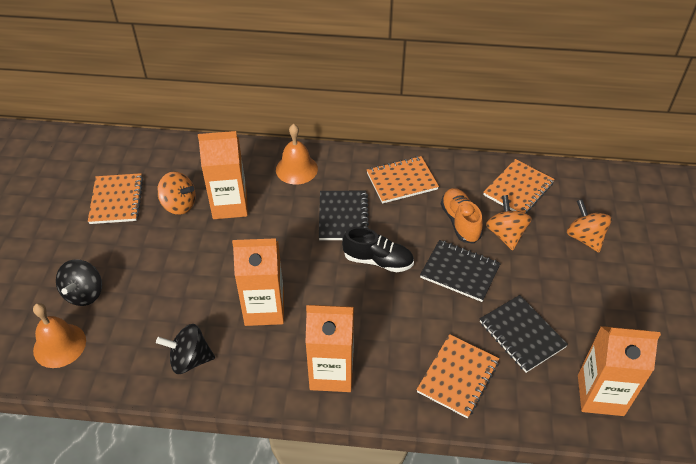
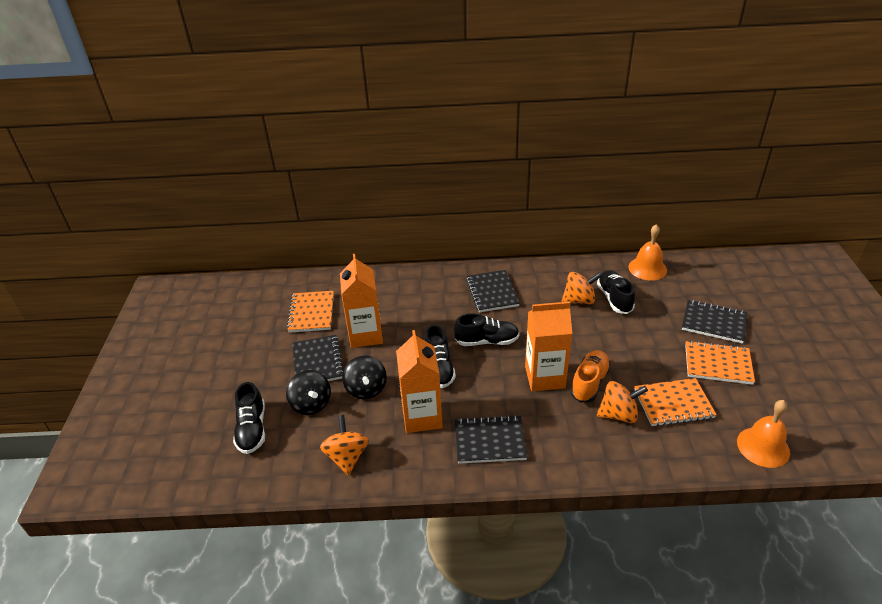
black notebook: [319,191,369,240] [420,240,501,302] [480,295,568,373] = 3 -> [292,335,343,381] [455,415,527,464] [466,270,520,312] [682,300,748,344] = 4
black shoe: [342,227,414,273] = 1 -> [233,382,265,454] [424,324,456,388] [454,314,519,346] [597,270,635,314] = 4
orange carton: [198,131,248,219] [232,238,284,326] [305,305,354,392] [578,326,661,416] = 4 -> [340,254,383,348] [396,330,442,433] [525,301,572,391] = 3
orange notebook: [88,173,143,224] [367,156,439,204] [416,334,499,418] [483,159,555,214] = 4 -> [286,291,334,333] [634,378,717,427] [685,341,755,385] = 3

